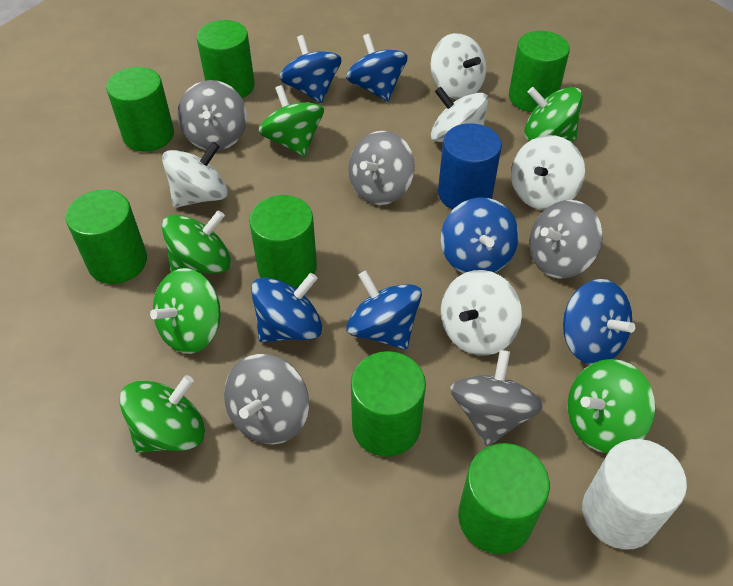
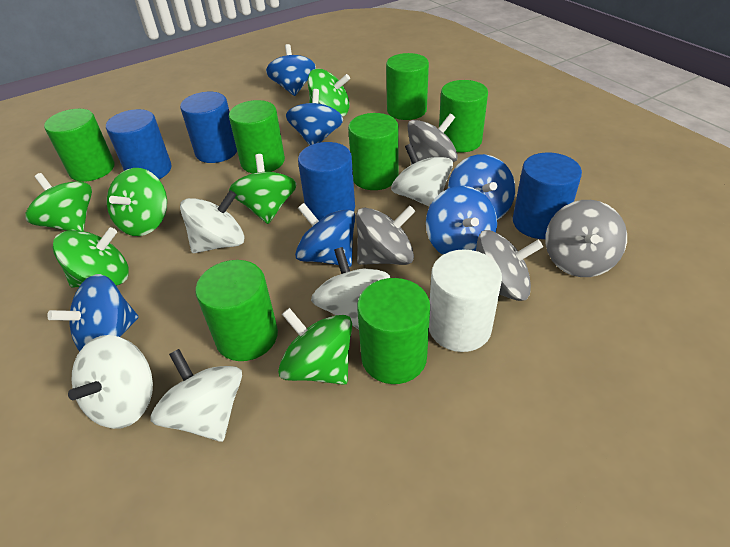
blue cylinder: [438,123,502,210] = 1 -> [106,109,172,179] [180,92,237,163] [298,142,355,221] [513,152,582,239] = 4
grey spinning top: [177,80,247,151] [224,354,309,445] [348,131,415,205] [450,350,543,446] [529,200,603,278] = 5 -> [356,205,415,265] [407,113,458,165] [476,230,543,301] [545,200,627,277] = 4

